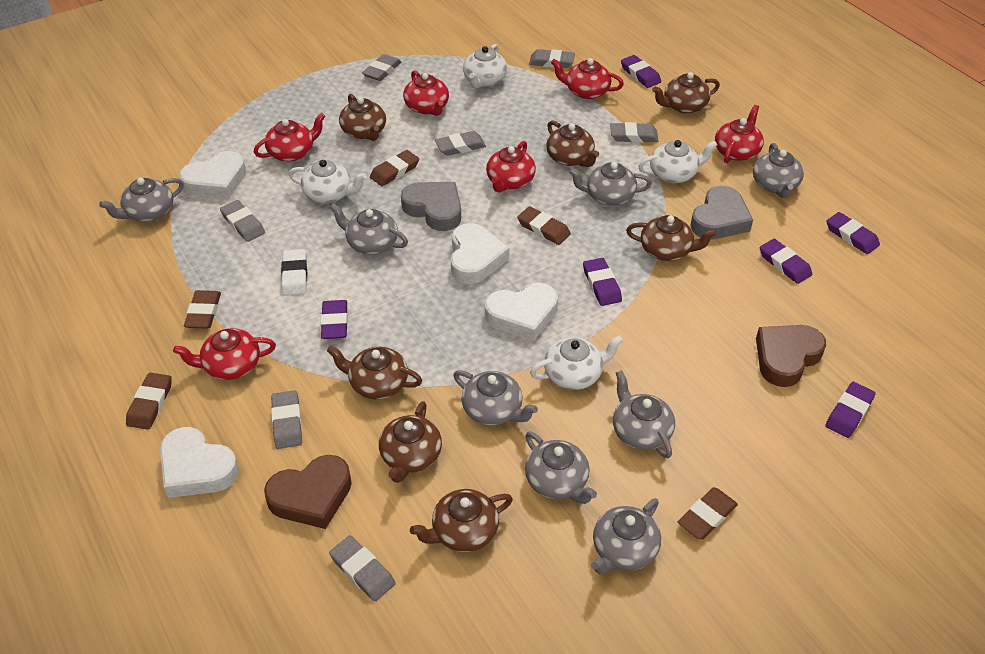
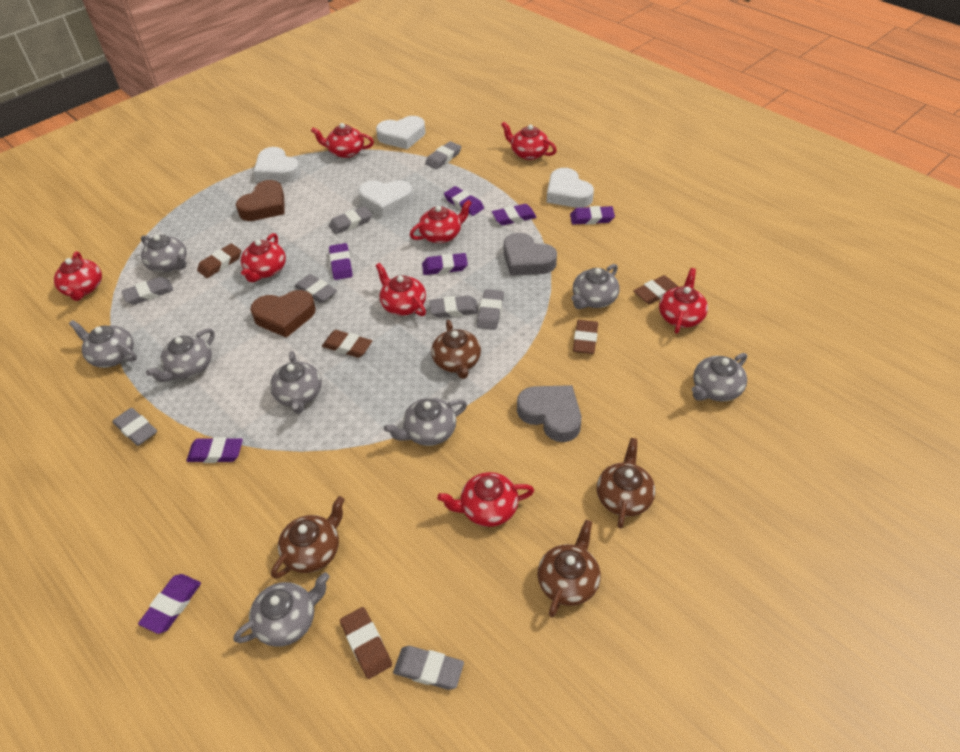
brown teapot: [327,346,422,399] [339,94,386,141] [379,401,442,483] [410,489,513,552] [546,121,599,167] [626,215,717,261] [652,72,720,114] = 7 -> [271,496,345,579] [431,320,481,379] [538,520,600,617] [597,438,655,528] = 4
grey eraser: [220,200,265,242] [271,390,302,449] [329,535,396,602] [362,54,401,81] [435,131,486,156] [529,49,575,68] [610,122,658,143] = 7 -> [113,408,157,446] [121,277,173,305] [294,274,337,303] [329,206,372,234] [393,646,464,690] [425,141,461,169] [429,296,479,318] [477,289,504,330] = 8
purple eraser: [321,300,348,339] [583,258,622,306] [621,55,661,88] [760,239,812,284] [825,382,876,438] [827,212,880,254] = 6 -> [138,574,201,634] [186,437,243,463] [329,243,353,280] [422,253,468,275] [444,186,484,216] [492,204,537,225] [570,206,615,225] = 7
red teapot: [173,328,276,380] [254,113,325,162] [403,70,449,116] [486,141,536,193] [551,58,624,99] [715,105,764,163] = 6 -> [54,251,102,301] [241,233,286,282] [311,123,374,158] [375,263,426,316] [410,200,472,243] [437,472,534,527] [501,122,557,160] [659,268,708,334] = 8
white eraser: [281,249,307,296] = 1 -> none = 0
white teapot: [289,160,367,203] [463,44,507,89] [530,335,624,390] [638,140,717,183] = 4 -> none = 0

